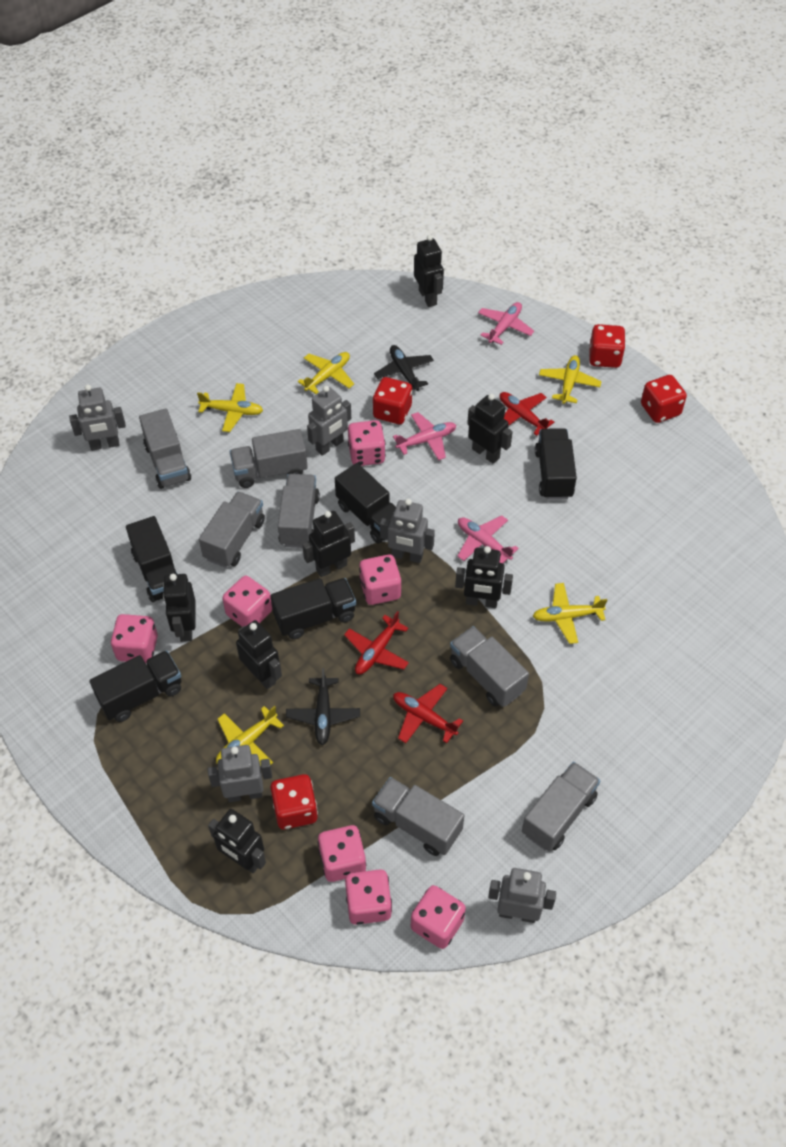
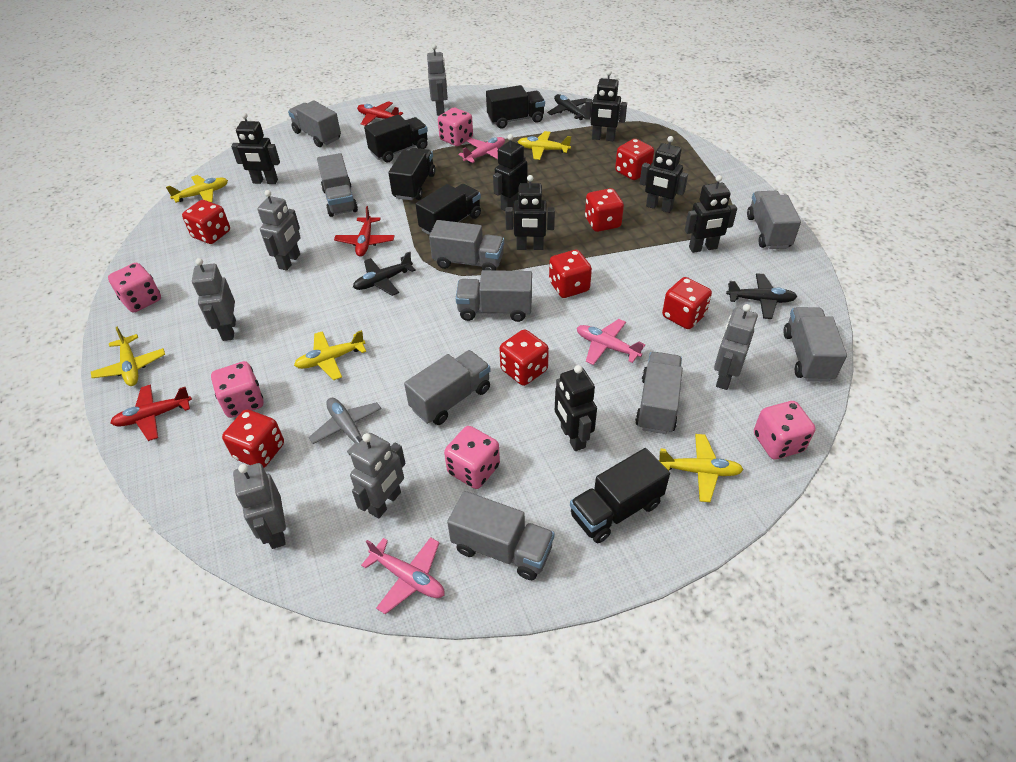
black plane: [286,668,360,745] [374,345,434,391] = 2 -> [353,252,416,296] [547,94,587,120] [726,273,797,319] = 3
grey plane: none = 0 -> [309,398,381,455] = 1
grey robot: [69,384,126,451] [208,745,272,802] [307,386,351,456] [380,499,435,563] [488,868,556,923] = 5 -> [192,258,236,341] [233,463,286,549] [257,190,301,271] [350,433,406,519] [427,44,448,116] [714,304,758,390] = 6
grey truck: [139,408,191,489] [199,491,265,568] [230,429,308,488] [278,474,320,548] [372,777,464,856] [450,626,529,707] [522,762,600,852] = 7 -> [288,100,341,147] [317,153,358,217] [404,350,491,425] [429,220,504,270] [447,491,555,580] [456,270,532,322] [635,352,683,434] [747,191,801,249] [783,307,847,382] = 9
pink dice: [111,614,158,663] [222,576,272,627] [318,825,366,882] [345,869,392,925] [348,420,386,466] [359,554,402,605] [411,885,466,949] = 7 -> [108,263,161,313] [211,361,263,418] [438,108,473,146] [444,426,500,489] [754,401,816,459] = 5
red dice: [270,774,318,829] [373,377,412,424] [589,324,625,368] [641,375,687,423] = 4 -> [182,200,230,244] [222,409,284,468] [500,329,549,386] [549,250,592,298] [585,188,624,232] [615,139,654,180] [662,277,712,329] = 7

